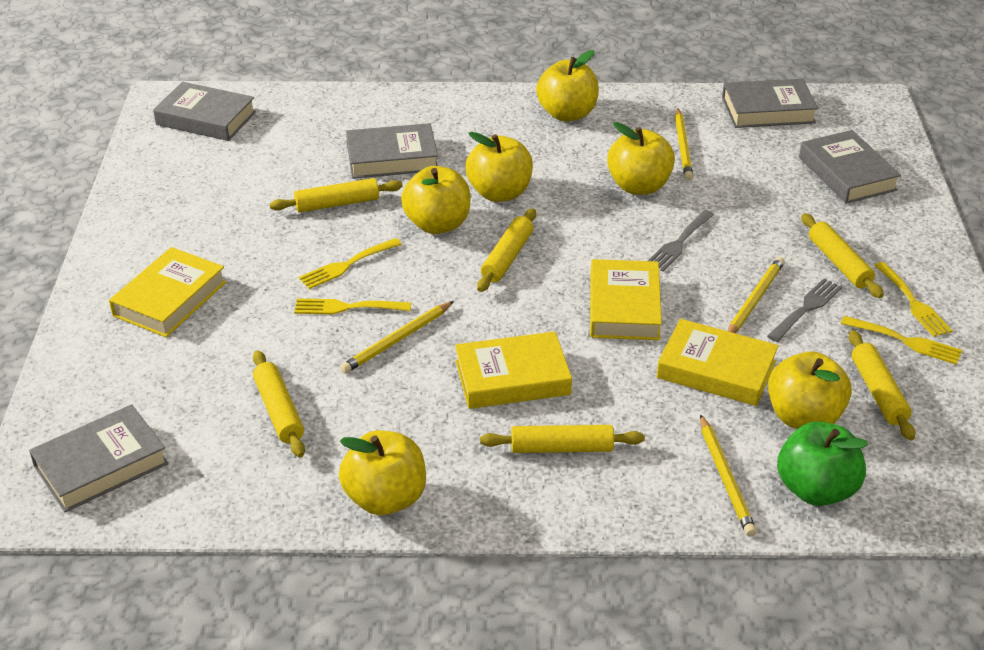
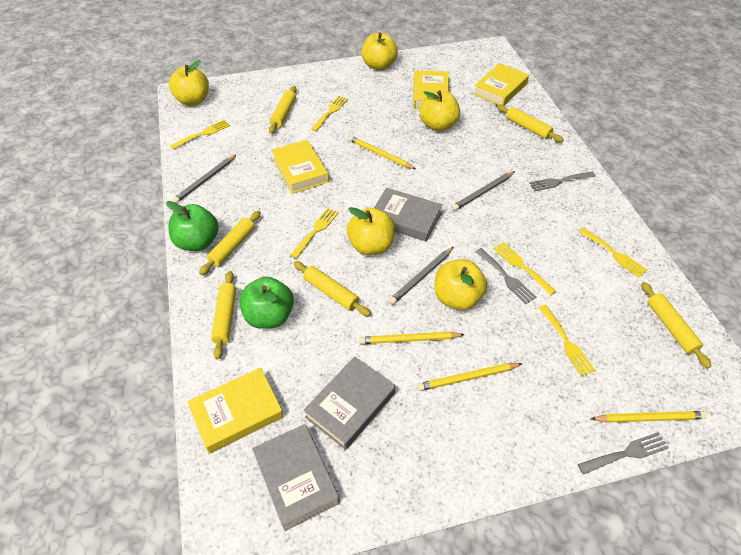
green apple: [777,421,868,506] = 1 -> [166,201,219,251] [239,277,294,329] = 2
grey book: [29,404,169,512] [153,82,256,141] [346,123,438,179] [722,78,818,128] [799,130,901,204] = 5 -> [252,424,340,531] [303,356,395,450] [374,188,442,242] = 3
grey fork: [648,210,714,271] [767,278,842,342] = 2 -> [476,248,536,304] [529,172,595,191] [578,432,669,475] = 3
grey pencil: none = 0 -> [173,155,236,203] [389,247,454,304] [452,171,515,210] = 3
yellow apple: [339,430,426,515] [401,166,471,234] [465,132,533,202] [536,50,599,121] [607,122,675,195] [768,352,852,429] = 6 -> [169,60,209,106] [347,207,395,255] [362,33,398,70] [420,90,460,131] [434,259,487,310] = 5
yellow fork: [294,299,411,314] [299,238,402,289] [841,316,962,365] [874,262,953,337] = 4 -> [170,120,230,150] [290,208,339,259] [311,96,348,131] [493,242,556,296] [539,305,596,376] [579,228,648,278] = 6

